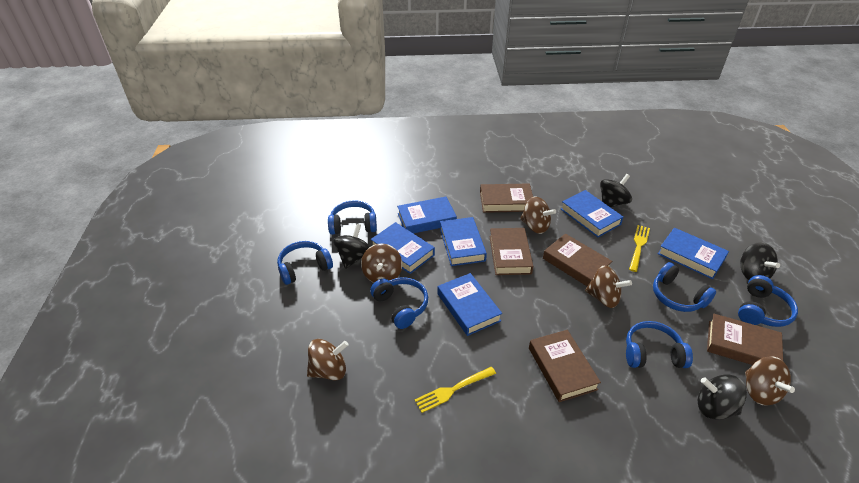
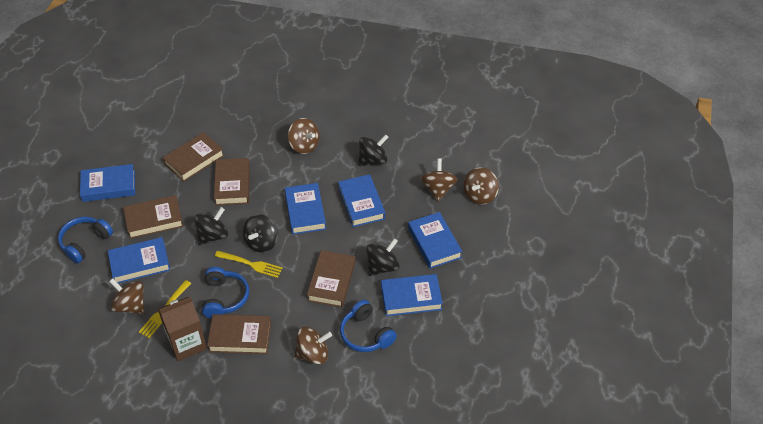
blue headphones: [277,241,333,285] [328,200,377,235] [370,277,428,329] [626,321,693,368] [653,262,716,312] [738,275,798,327] = 6 -> [58,217,113,263] [202,267,249,318] [340,300,397,352] = 3
brown carton: none = 0 -> [158,297,207,361] = 1

